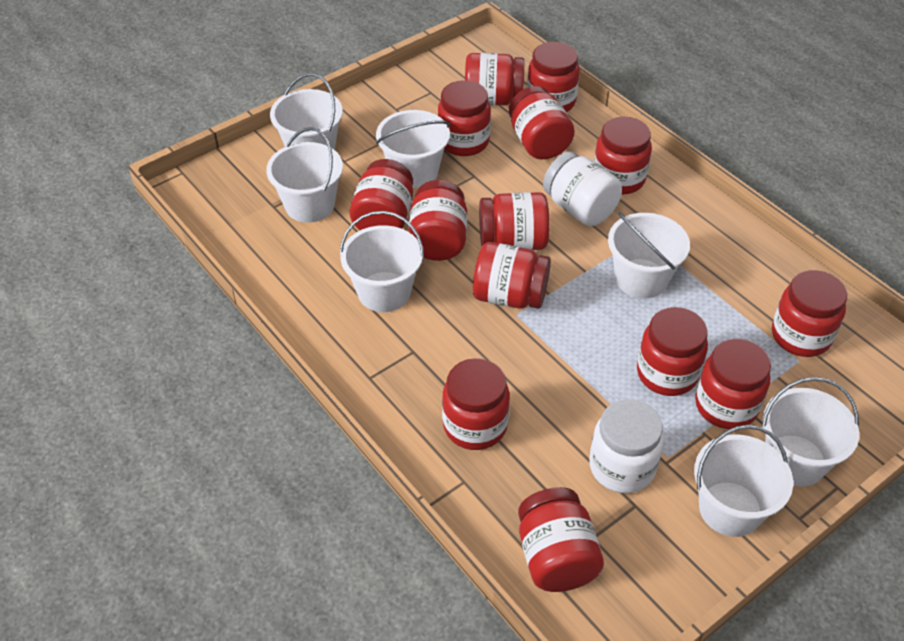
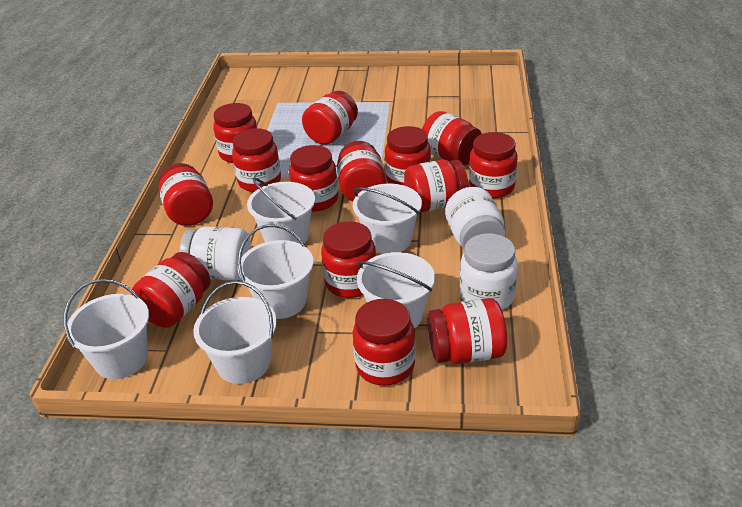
white bucket: [266,127,343,223] [270,73,343,150] [339,211,424,312] [376,110,450,188] [608,212,690,298] [694,425,793,537] [762,377,859,487] = 7 -> [64,279,149,379] [193,281,277,384] [238,224,313,319] [247,177,315,244] [353,183,422,254] [357,252,435,329] = 6
white jar: [543,151,622,226] [589,399,664,493] = 2 -> [179,226,251,281] [445,187,506,250] [460,233,518,310] = 3

